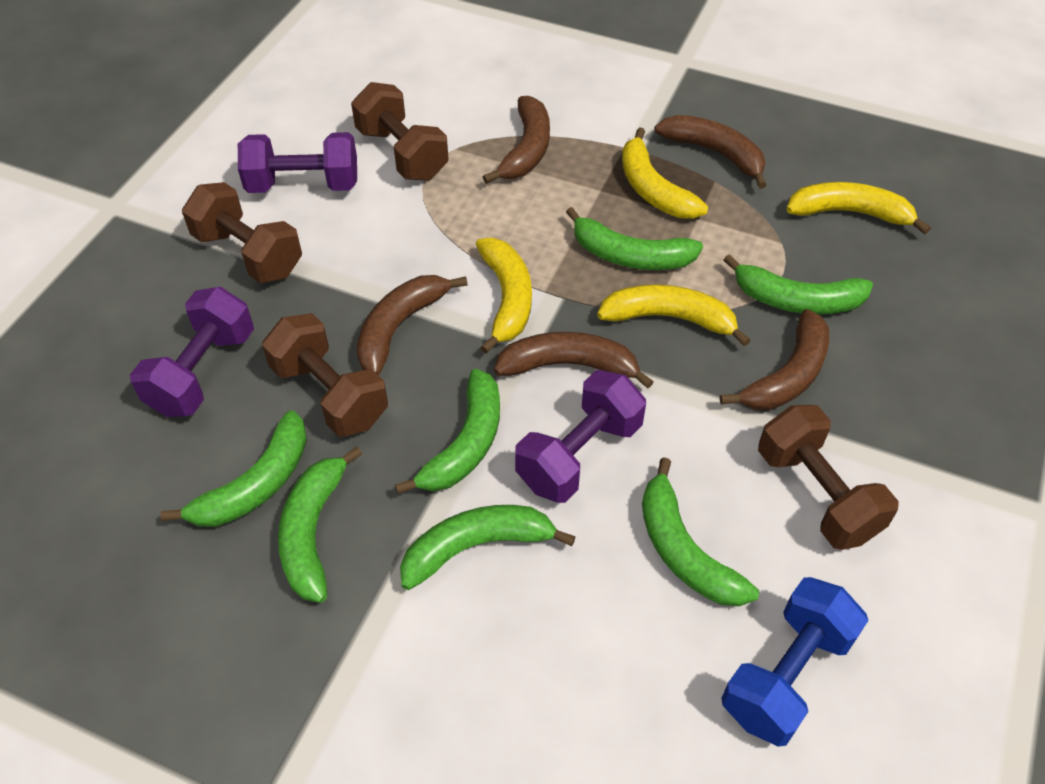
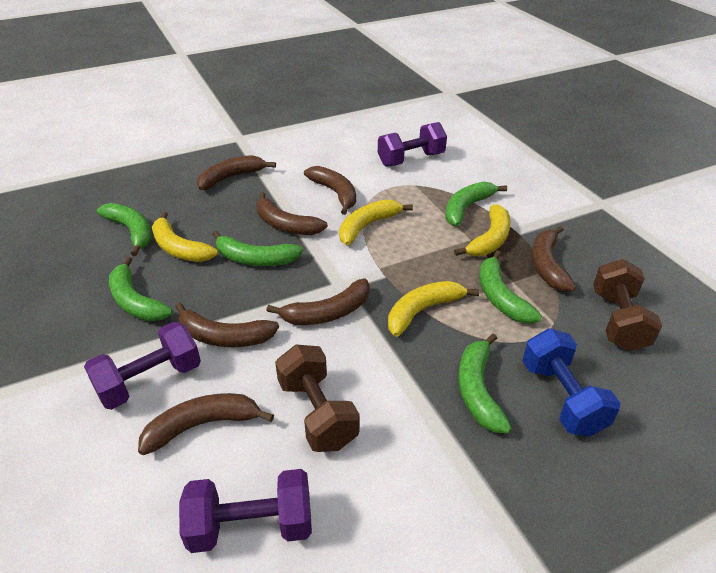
brown banana: [357,275,468,375] [483,96,550,184] [494,332,654,388] [655,115,766,189] [720,309,829,410] = 5 -> [138,393,274,455] [175,302,279,347] [197,155,276,190] [256,192,328,235] [266,279,370,325] [304,166,356,215] [532,226,576,292] = 7
brown dumbbell: [182,182,302,283] [262,313,388,437] [351,82,448,180] [758,405,899,550] = 4 -> [275,345,359,452] [593,259,662,351] = 2
green banana: [161,410,307,527] [278,446,362,603] [395,369,500,494] [400,505,575,590] [566,207,703,270] [642,457,759,606] [724,254,873,314] = 7 -> [97,203,152,256] [109,257,173,321] [213,230,303,266] [445,181,507,226] [458,334,512,433] [479,251,542,324] = 6

